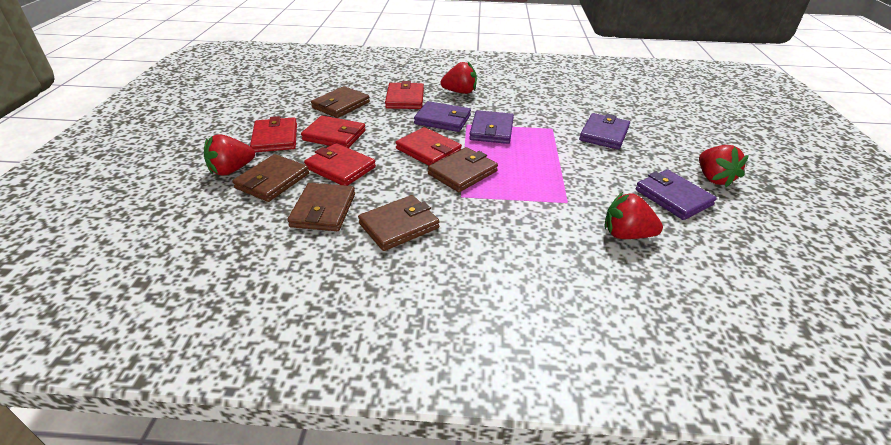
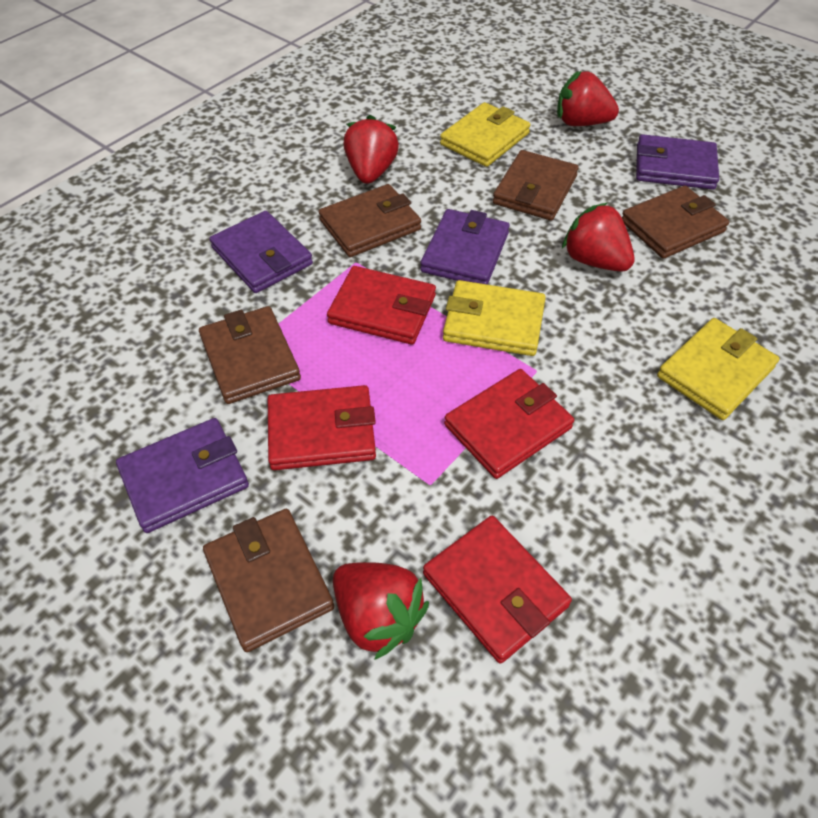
red wallet: [250,116,297,152] [301,116,366,148] [304,143,376,186] [385,81,424,109] [396,127,462,166] = 5 -> [268,385,376,470] [327,266,436,345] [423,516,572,663] [444,369,574,479] = 4
yellow wallet: none = 0 -> [440,102,531,167] [443,280,546,356] [657,318,780,420] = 3

